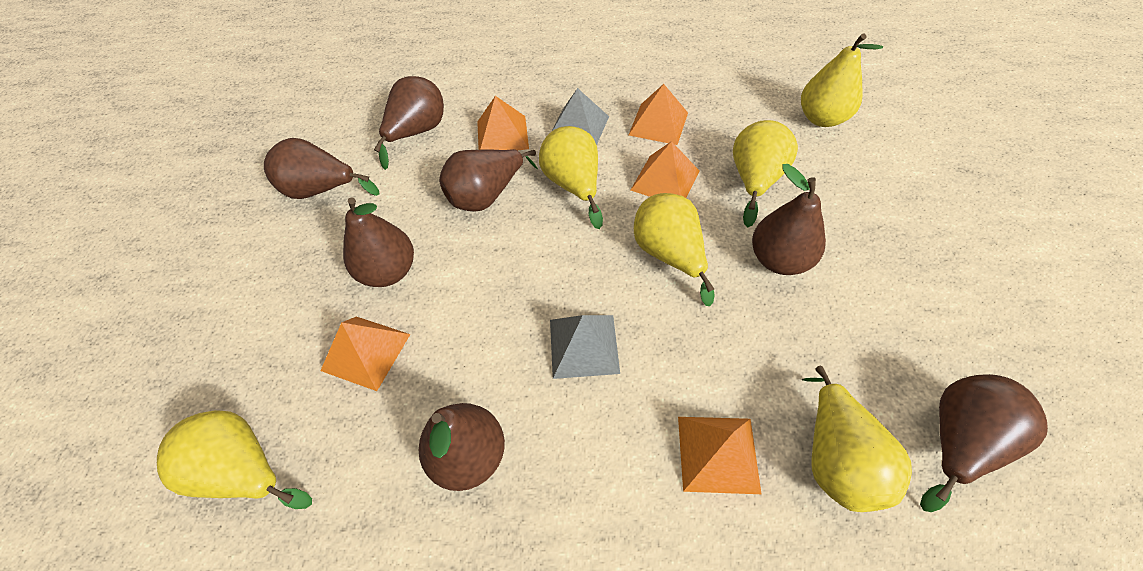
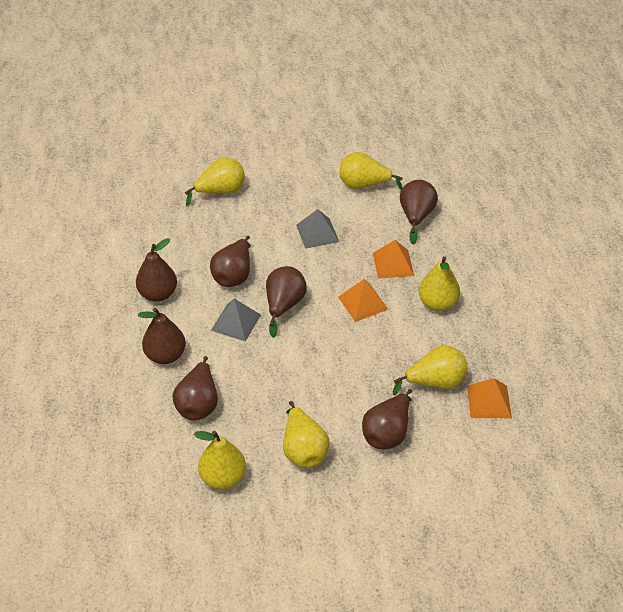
orange pyramid: [320,317,410,391] [477,96,529,150] [629,84,688,145] [631,141,700,198] [678,417,761,494] = 5 -> [338,279,388,322] [373,240,414,279] [467,378,512,418] = 3

